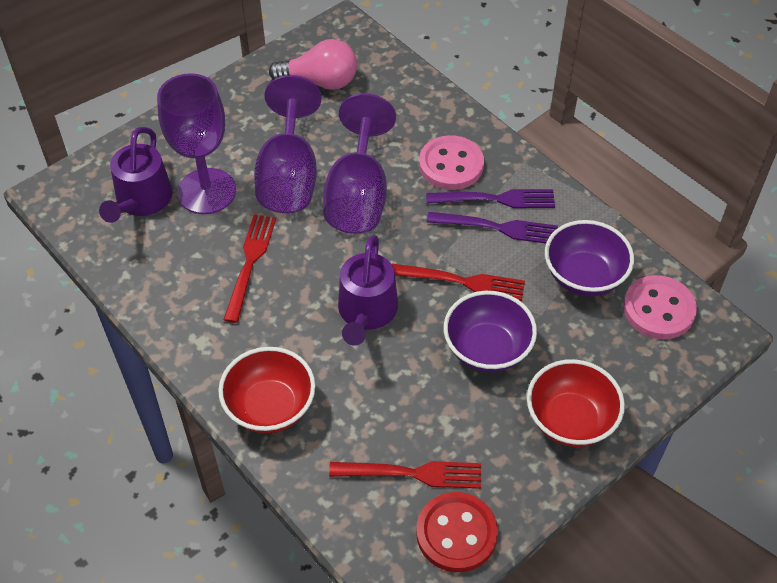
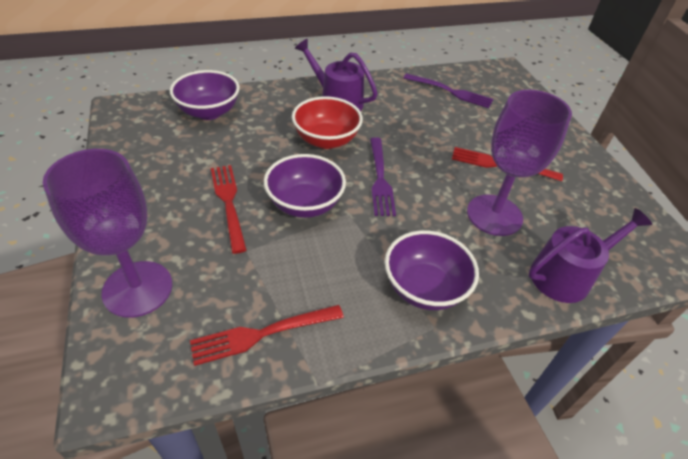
pink button: [419,135,484,190] [623,275,697,339] = 2 -> none = 0
pink light bulb: [269,39,357,90] = 1 -> none = 0
purple bowl: [444,291,537,372] [545,220,634,296] = 2 -> [170,70,240,120] [264,154,346,218] [385,230,479,310] = 3
purple goblet: [157,73,236,214] [254,75,321,213] [323,93,396,234] = 3 -> [43,149,172,318] [467,90,572,236] = 2
red bowl: [218,347,315,433] [527,359,625,447] = 2 -> [292,96,363,149] = 1
red button: [416,492,498,572] = 1 -> none = 0

